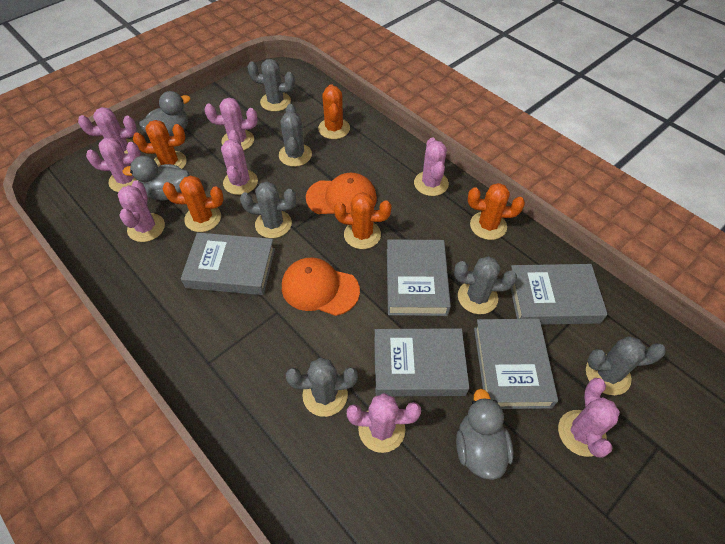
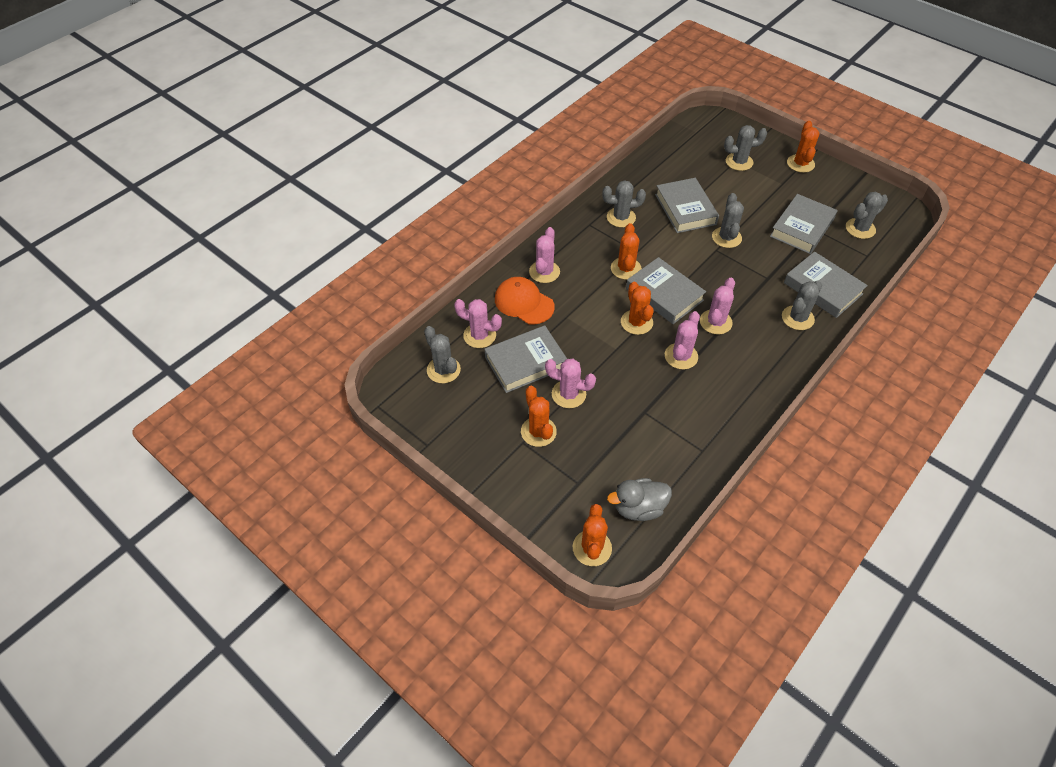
grey duck: [122,156,189,201] [139,91,191,136] [456,389,514,480] = 3 -> [607,478,672,521] = 1
orange cap: [282,257,360,316] [306,173,377,214] = 2 -> [495,277,555,325] = 1
pink cactus: [78,107,137,153] [86,137,141,192] [118,180,165,242] [205,98,257,151] [221,130,258,195] [347,393,421,453] [414,137,449,196] [558,378,620,458] = 8 -> [454,299,502,348] [529,227,560,283] [545,359,596,408] [665,311,700,369] [700,278,735,335] = 5

